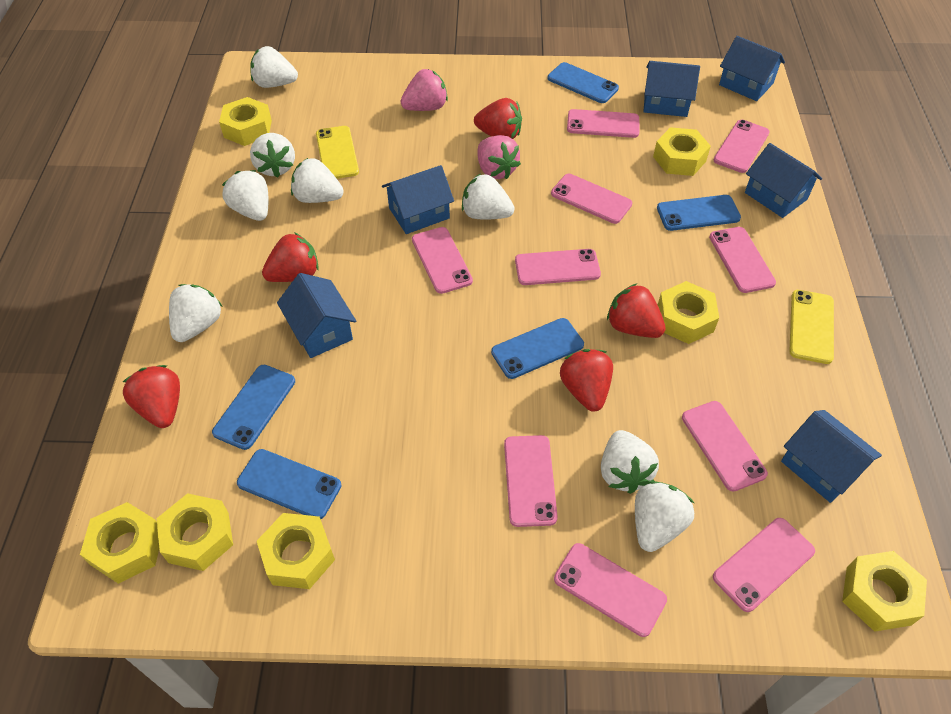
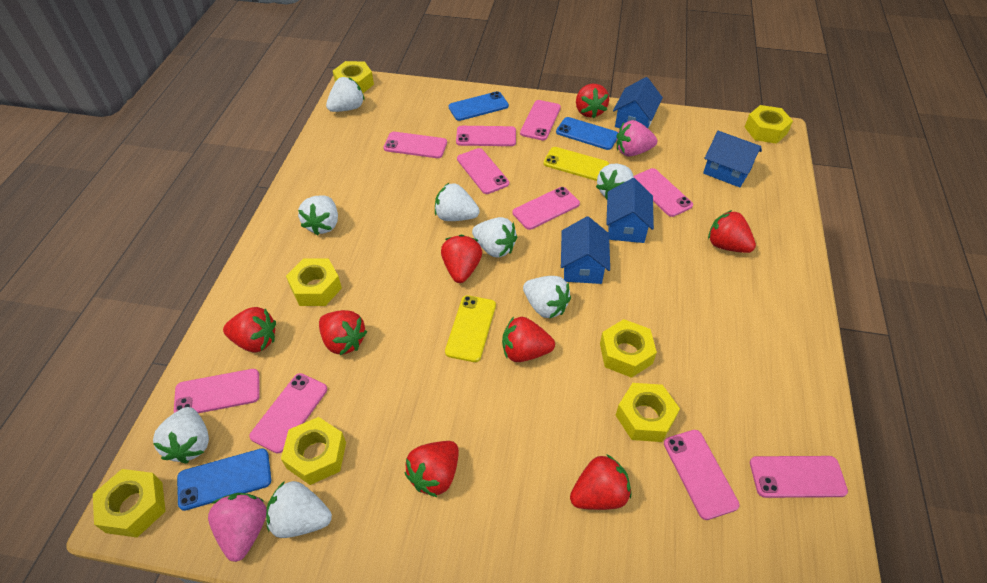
blue house: [277,273,356,358] [382,165,454,234] [644,61,700,117] [719,36,785,101] [745,143,822,218] [781,410,882,503] = 6 -> [561,216,610,284] [606,178,654,243] [613,77,663,128] [703,131,762,188] = 4
blue phone: [212,365,295,450] [237,449,341,519] [491,318,584,379] [548,62,619,103] [657,195,741,231] = 5 -> [177,448,271,511] [449,91,509,121] [556,117,618,150] = 3
red strawberry: [123,365,180,428] [262,232,319,282] [474,98,522,139] [560,349,613,412] [607,283,666,338] = 5 -> [223,307,276,352] [319,310,367,355] [405,441,459,497] [441,235,482,283] [502,317,555,362] [570,454,631,510] [576,84,609,119] [708,210,756,253] = 8

